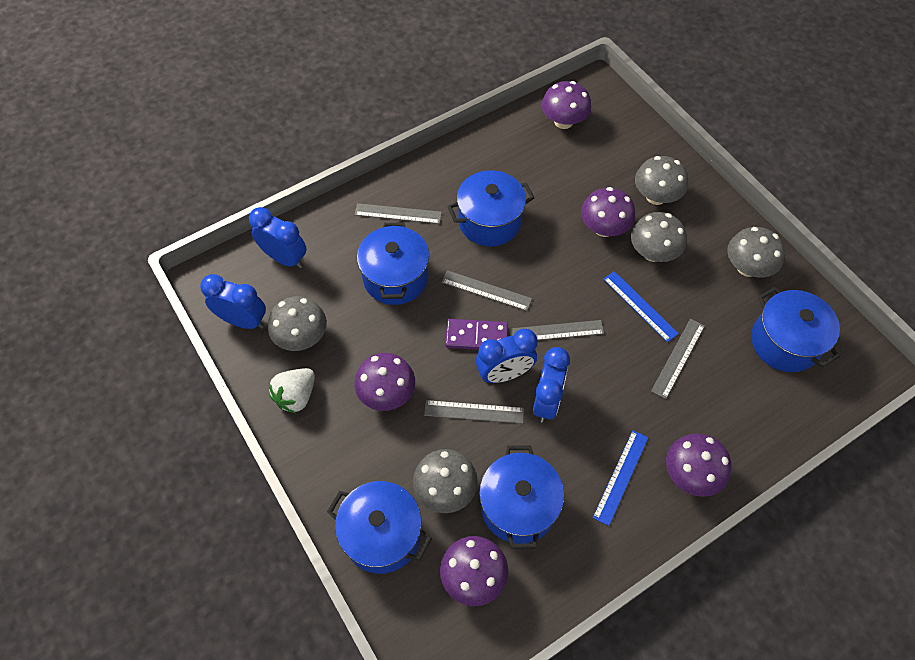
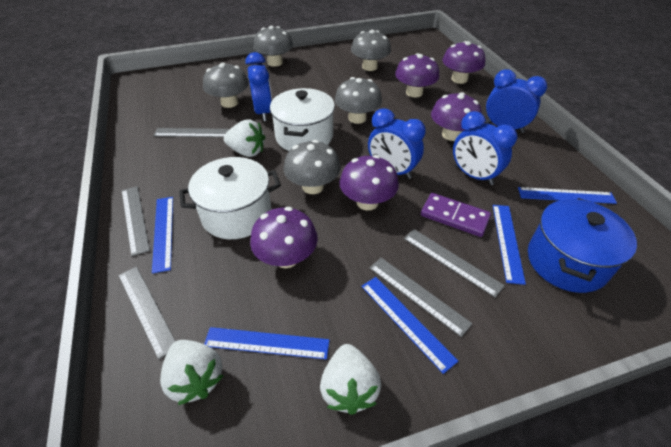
blue pot: [327,481,432,574] [357,222,429,305] [447,170,535,247] [479,446,564,549] [751,287,840,372] = 5 -> [528,198,637,293] = 1
blue ruler: [593,430,648,526] [603,271,679,342] = 2 -> [152,197,173,274] [204,327,329,360] [361,277,458,374] [493,205,526,285] [518,187,617,204] = 5
white pot: none = 0 -> [179,157,281,239] [270,88,335,151] = 2
white strawberry: [269,368,315,413] = 1 -> [160,340,223,405] [224,119,265,157] [320,344,381,415] = 3

